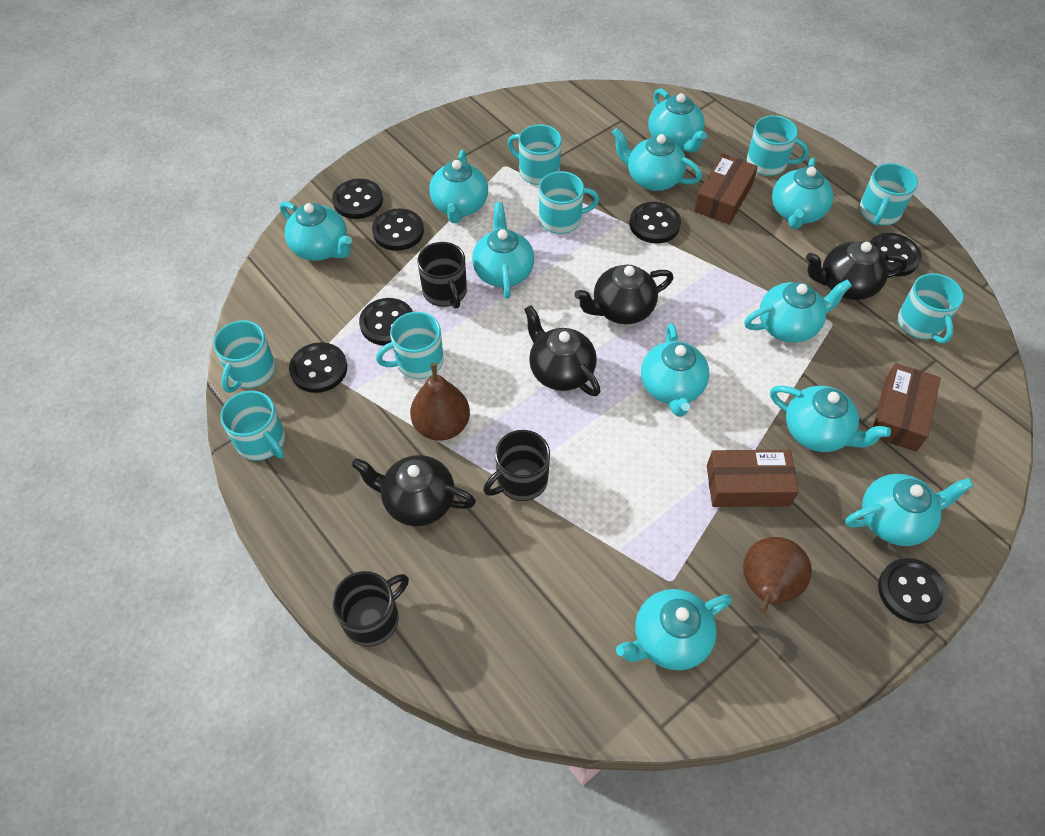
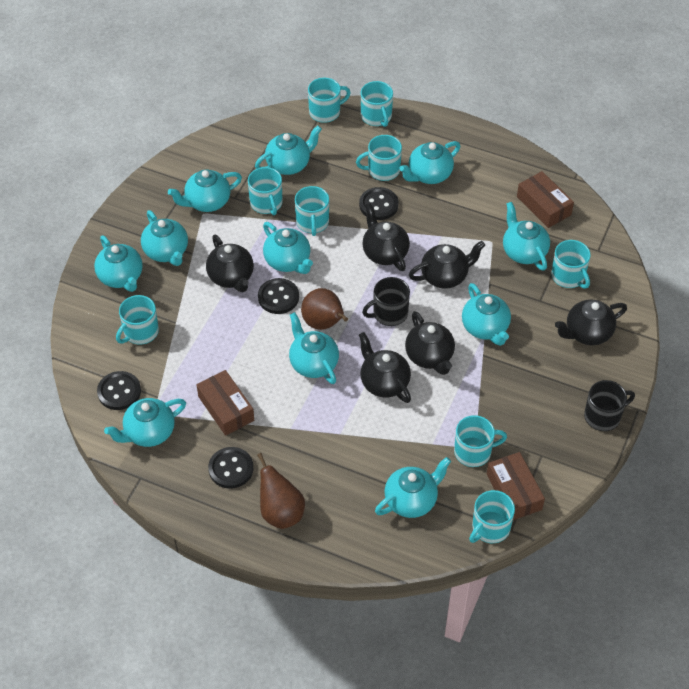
black button: [289,342,347,393] [332,179,383,219] [359,298,413,345] [372,209,424,251] [629,202,681,243] [870,233,921,277] [878,558,949,624] = 7 -> [97,371,141,410] [208,447,253,489] [258,278,299,314] [359,187,399,220] = 4
black mug: [332,571,409,647] [418,242,467,308] [483,430,550,501] = 3 -> [362,277,410,326] [584,380,635,431] = 2
black teapot: [352,455,476,526] [524,305,600,396] [575,264,673,324] [806,241,908,300] = 4 -> [206,235,254,292] [359,332,411,403] [362,203,410,271] [405,311,455,375] [409,241,485,289] [555,299,627,345] = 6
turquoise mug: [213,321,276,393] [220,391,285,461] [376,312,444,379] [508,125,562,185] [539,171,599,234] [747,115,809,176] [859,163,918,225] [897,273,964,343] = 8 -> [116,295,159,345] [248,167,283,215] [295,186,329,236] [308,78,351,123] [356,135,402,181] [361,81,393,127] [454,415,507,467] [469,490,515,543] [551,240,591,289] = 9

